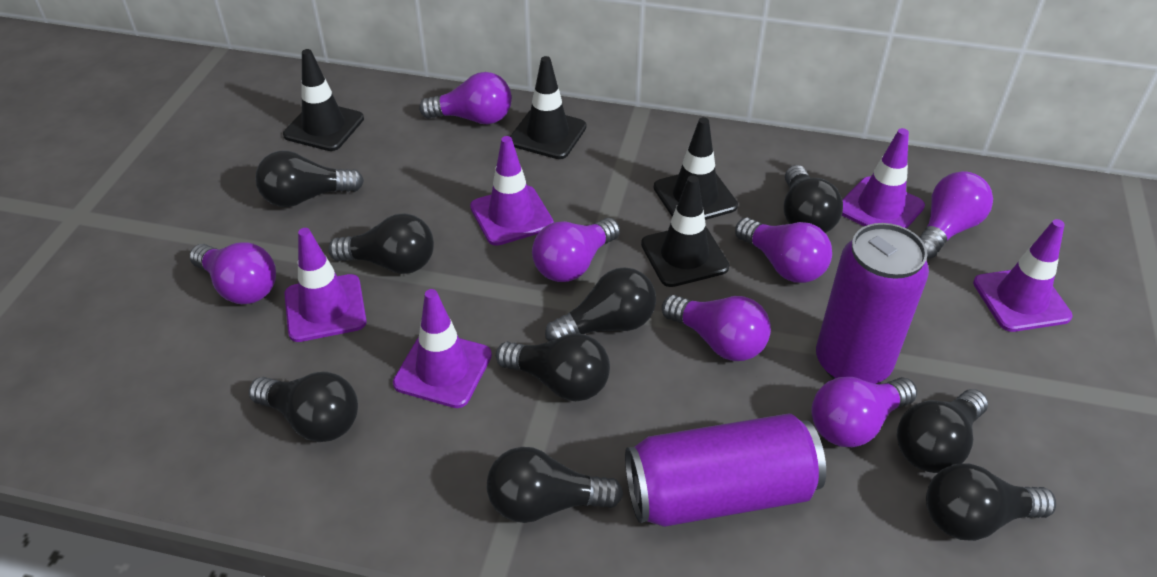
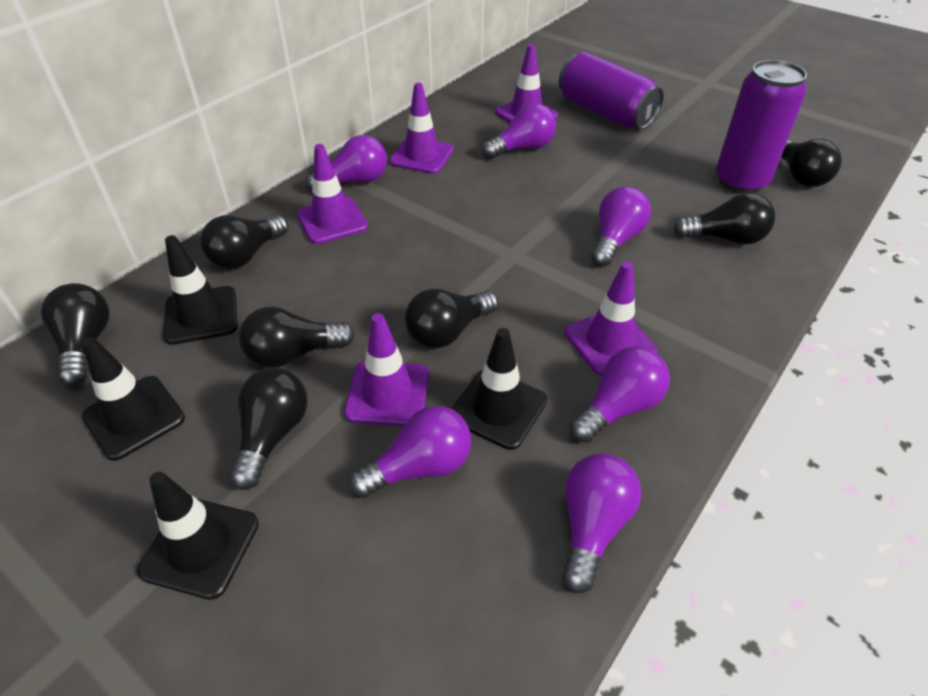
black light bulb: [249,372,358,442] [255,151,364,207] [328,214,434,274] [487,447,623,523] [496,333,610,401] [545,267,656,341] [784,165,843,233] [897,389,988,473] [926,463,1056,541] = 9 -> [41,283,109,386] [200,215,288,269] [230,368,307,490] [239,307,355,368] [405,289,498,348] [674,192,775,245] [781,139,842,187] = 7
purple light bulb: [189,242,276,304] [419,72,512,124] [532,218,620,282] [662,295,771,361] [735,218,832,283] [811,377,917,447] [920,171,993,259] = 7 -> [306,135,387,191] [349,406,471,498] [482,103,556,158] [562,453,641,593] [570,346,670,443] [591,186,651,266] = 6

